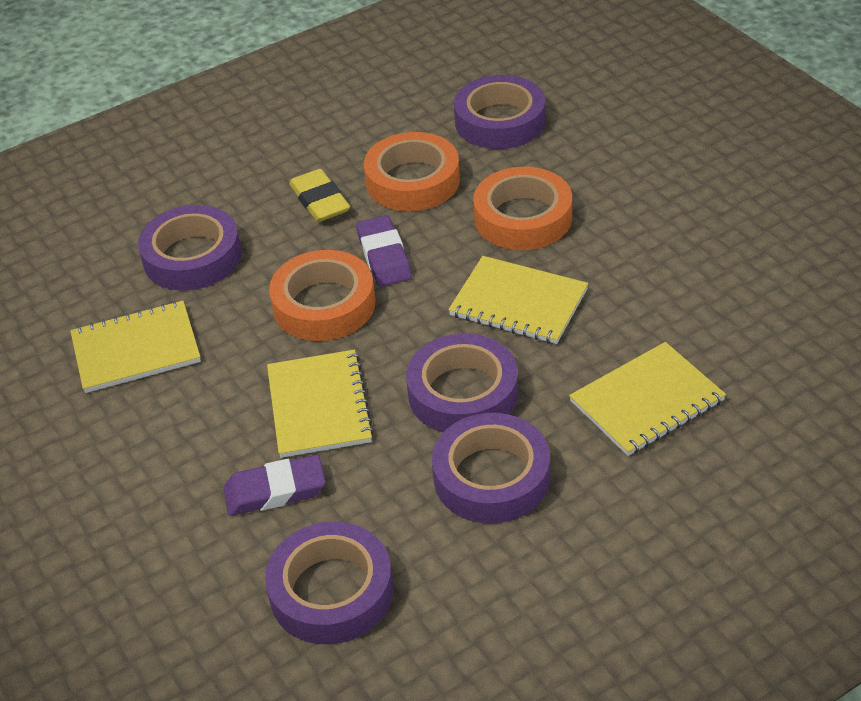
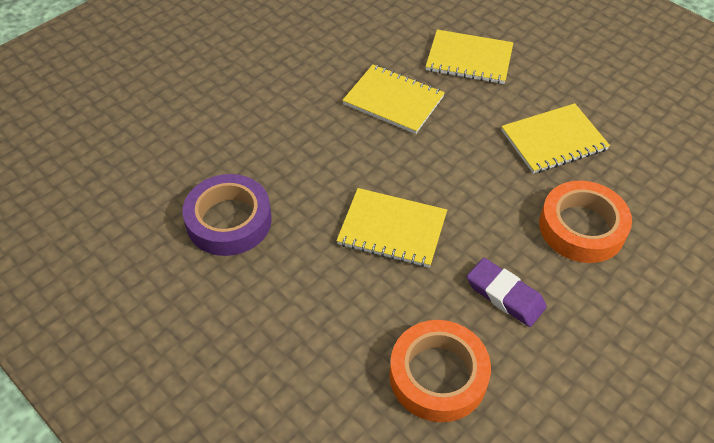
orange tape: [269,250,375,341] [364,132,460,211] [473,167,572,250] = 3 -> [389,320,491,422] [539,181,632,263] = 2
purple eraser: [224,455,326,516] [356,215,412,287] = 2 -> [467,258,547,327] = 1
purple tape: [138,205,242,291] [265,521,393,644] [406,333,518,432] [432,413,550,524] [454,75,545,149] = 5 -> [182,174,272,256] = 1
yellow eraser: [289,169,350,222] = 1 -> none = 0

